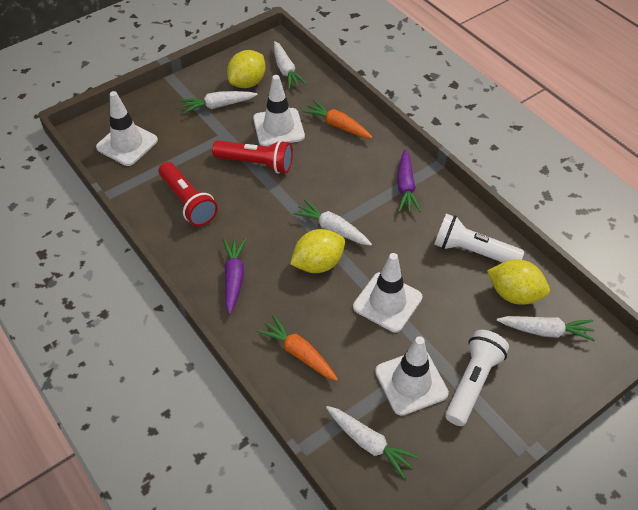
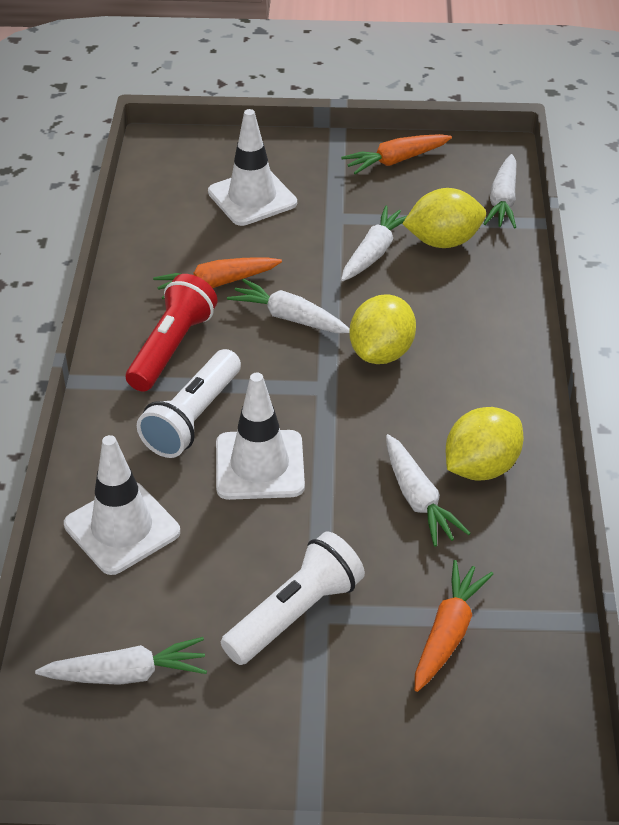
orange carrot: [257,315,338,381] [302,100,373,138] = 2 -> [153,257,282,299] [341,134,452,174] [415,560,493,692] = 3
purple carrot: [223,238,246,314] [397,149,421,212] = 2 -> none = 0
red flashlight: [159,162,218,226] [212,140,293,173] = 2 -> [126,274,217,392] = 1
white traffic cone: [96,91,158,166] [253,75,305,146] [353,253,422,332] [375,336,449,416] = 4 -> [64,435,180,575] [208,109,297,226] [216,372,305,500] = 3

